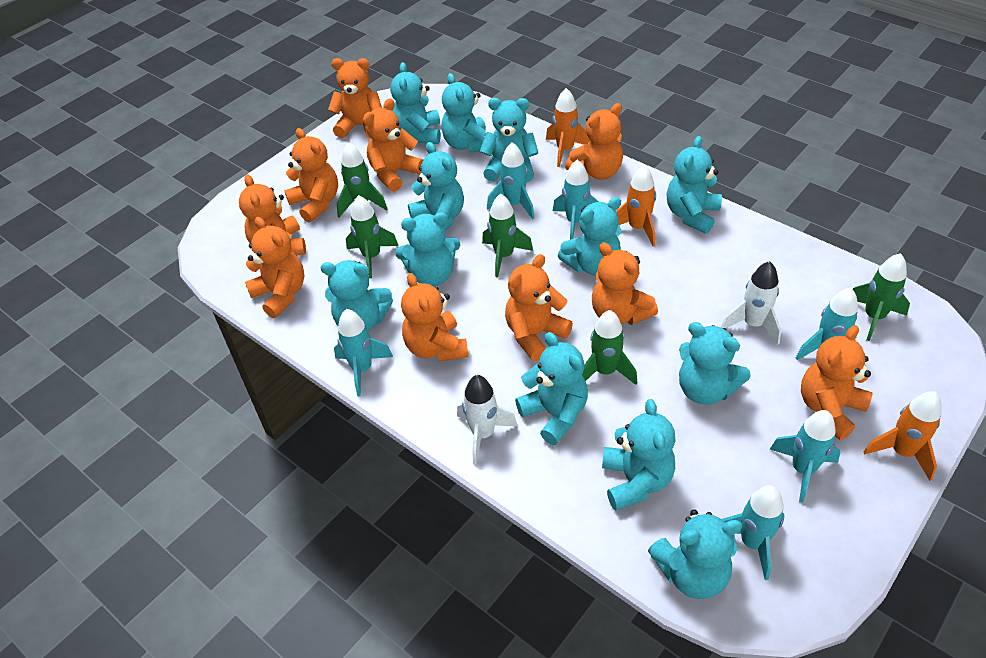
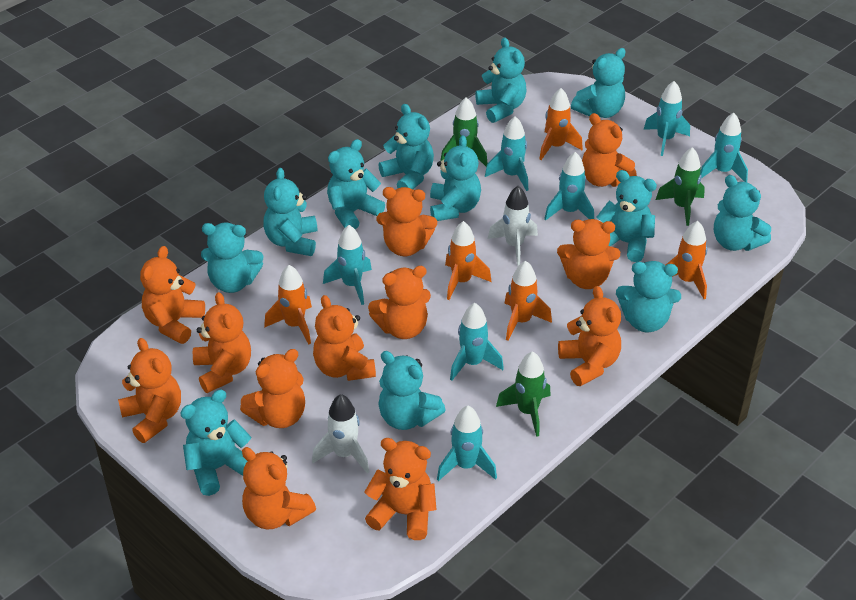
green rocket: [337,142,387,217] [346,195,398,278] [482,194,533,278] [582,310,637,385] [853,253,910,341] = 5 -> [440,97,488,167] [496,351,551,437] [656,147,705,226] = 3
orange rocket: [546,88,590,167] [616,165,656,247] [864,391,942,481] = 3 -> [264,265,312,344] [445,221,491,300] [505,261,552,341] [539,88,583,160] [665,221,707,299] = 5
orange teddy bear: [239,174,306,255] [245,217,305,318] [284,128,338,222] [328,58,382,138] [363,99,423,192] [401,273,468,362] [505,254,573,361] [565,103,623,180] [592,242,658,325] [801,325,873,440] = 10 -> [118,338,181,443] [140,246,205,344] [193,292,251,393] [240,349,305,428] [242,447,316,529] [313,295,376,381] [364,438,436,540] [368,266,431,339] [376,187,437,256] [557,219,620,289] [558,286,621,386] [582,113,637,187] = 12
turquoise rocket: [334,309,393,396] [487,142,534,219] [553,159,599,240] [722,485,784,580] [770,410,841,503] [796,288,858,360] = 6 -> [323,225,372,305] [437,406,497,481] [450,303,504,381] [485,116,528,191] [544,152,594,221] [644,81,690,156] [700,113,748,182] = 7

